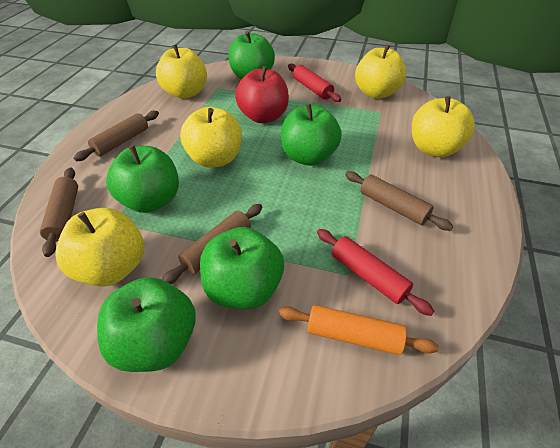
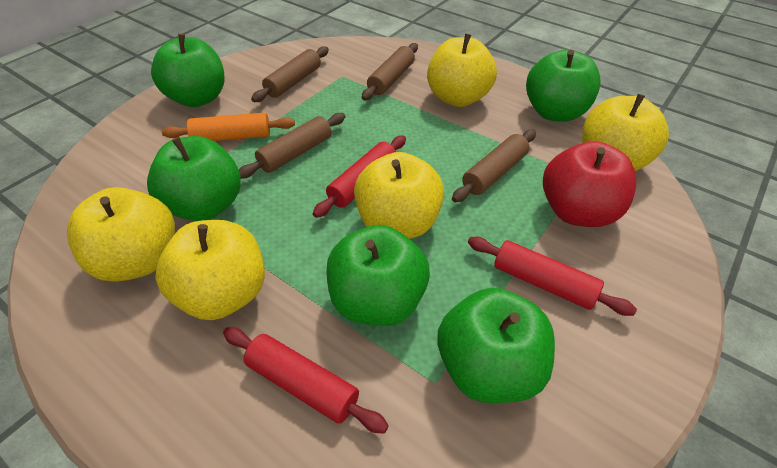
red rolling pin: [288,64,341,102] [317,229,434,316] = 2 -> [223,327,389,434] [313,135,406,218] [468,237,637,316] = 3

